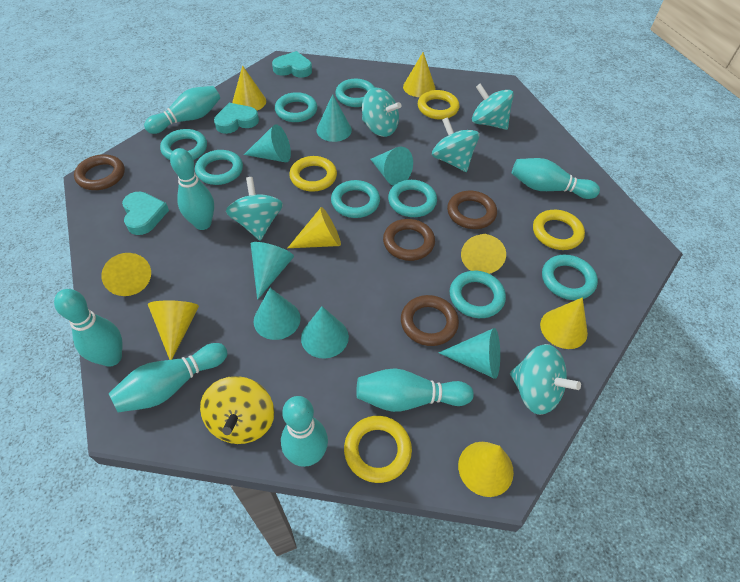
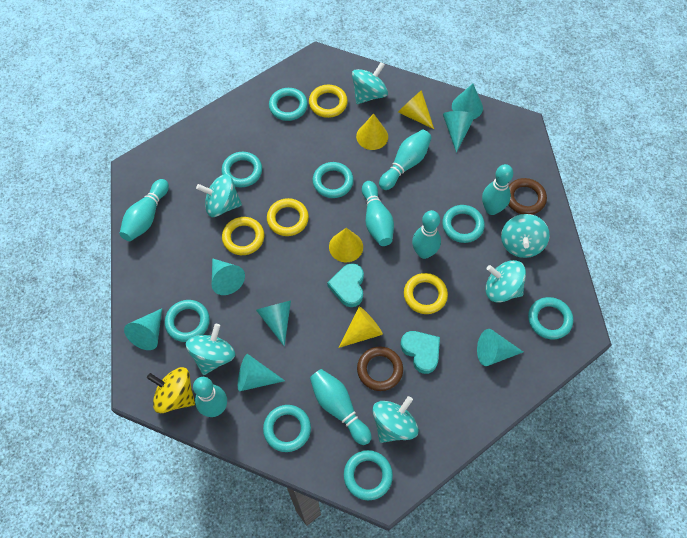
brown ring: [74,154,125,190] [383,219,435,261] [401,295,459,346] [447,191,497,229] = 4 -> [357,347,403,391] [508,178,547,215] = 2
turquoise heart: [122,192,169,235] [214,103,259,134] [272,51,312,78] = 3 -> [327,263,364,307] [401,331,440,374] = 2
turquoise spinning top: [226,177,283,241] [362,88,401,137] [432,117,480,172] [472,83,514,130] [510,344,581,415] = 5 -> [186,324,235,375] [196,174,242,217] [352,62,388,104] [372,396,419,443] [485,260,526,303] [501,214,550,258] = 6
yellow cone: [101,253,151,296] [148,300,199,360] [232,66,266,111] [288,207,341,248] [403,52,435,97] [458,442,514,497] [461,234,506,274] [540,297,588,349] = 8 -> [329,228,363,262] [338,306,383,348] [356,114,388,150] [398,90,434,129] = 4

